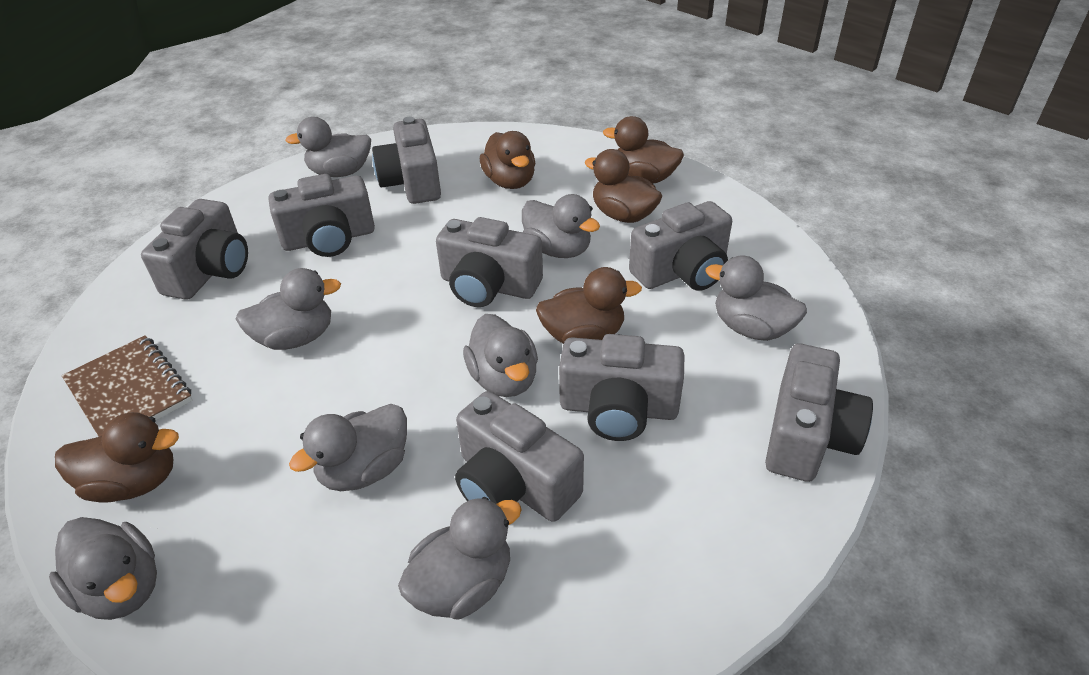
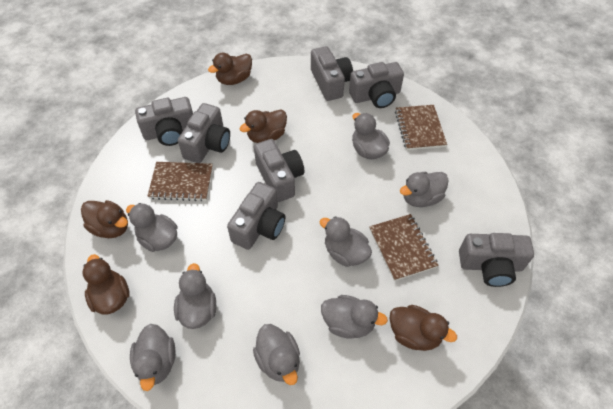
brown notebook: [62,335,192,437] = 1 -> [148,162,213,201] [369,214,438,281] [395,105,447,150] = 3
grey camera: [141,199,248,300] [268,174,375,257] [372,117,441,204] [436,217,543,307] [455,391,584,522] [559,334,685,441] [629,201,732,291] [765,344,873,482] = 8 -> [135,97,193,146] [178,103,230,163] [227,182,285,250] [254,139,304,202] [311,46,353,101] [349,62,404,108] [459,233,534,287] = 7

